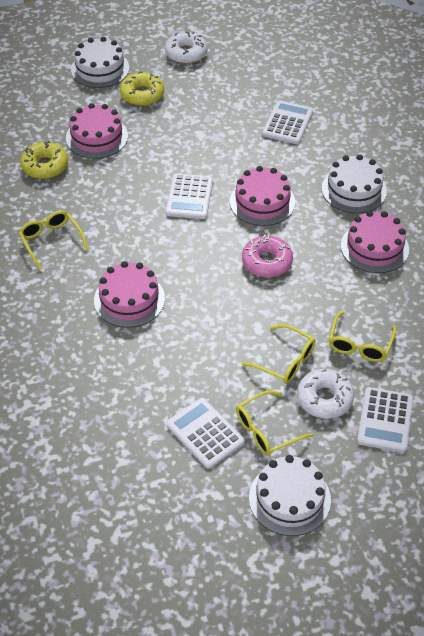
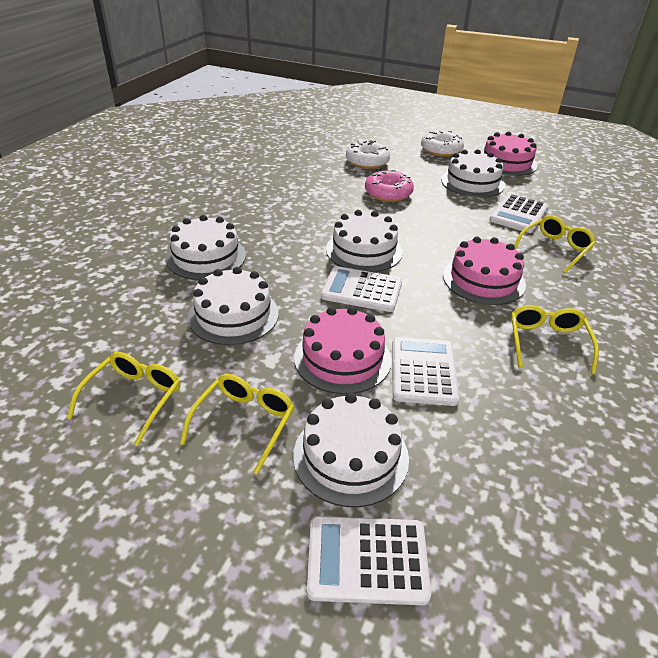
pink cake: [66,103,128,159] [94,261,165,328] [230,166,295,226] [341,211,409,273] = 4 -> [294,307,391,394] [443,236,526,305] [483,131,538,176] = 3
white cake: [71,37,129,88] [249,455,331,536] [322,154,387,213] = 3 -> [166,215,246,280] [188,267,279,345] [293,393,409,507] [326,210,403,272] [441,149,505,198] = 5
yellow donut: [20,141,68,179] [120,71,164,106] = 2 -> none = 0

